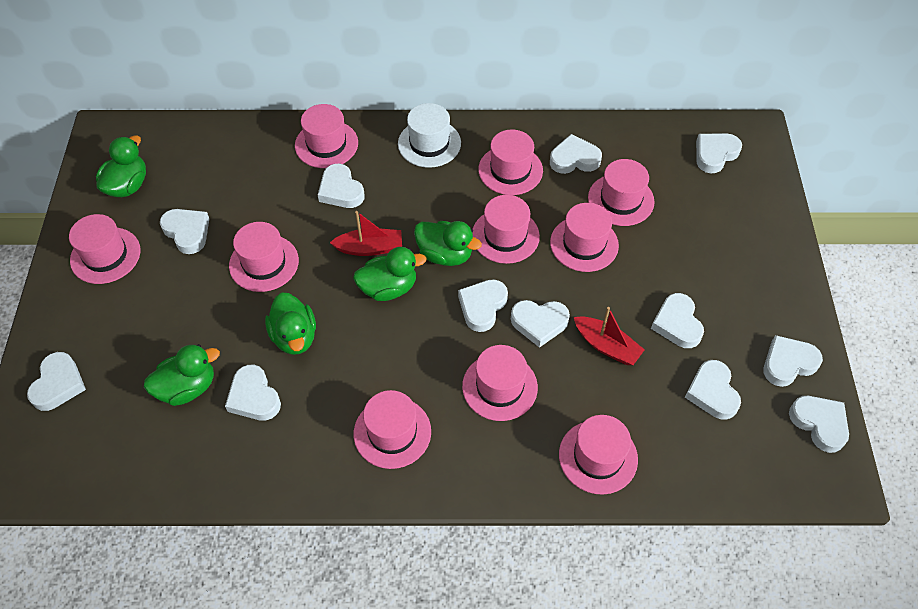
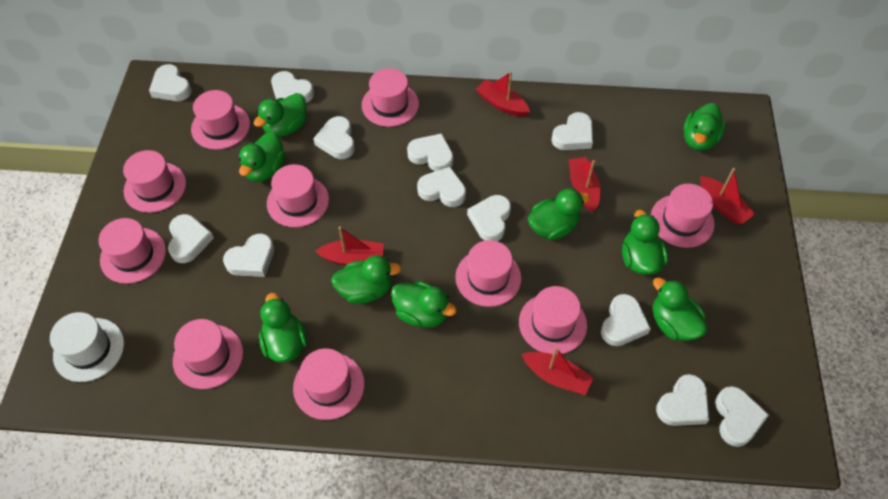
green duck: [96,135,146,197] [144,344,220,406] [265,292,316,355] [353,247,427,301] [414,221,482,266] = 5 -> [239,132,286,182] [253,93,306,137] [259,293,307,363] [331,255,401,304] [391,281,457,328] [528,188,590,240] [622,210,668,275] [653,278,707,341] [683,103,726,151] = 9
red boat: [330,211,402,256] [574,307,645,365] = 2 -> [315,226,384,265] [476,71,530,117] [521,347,594,395] [569,157,601,211] [700,168,755,224] = 5

